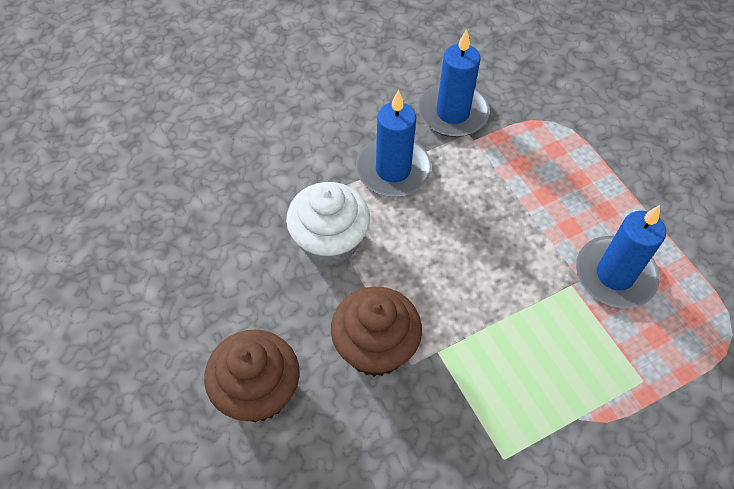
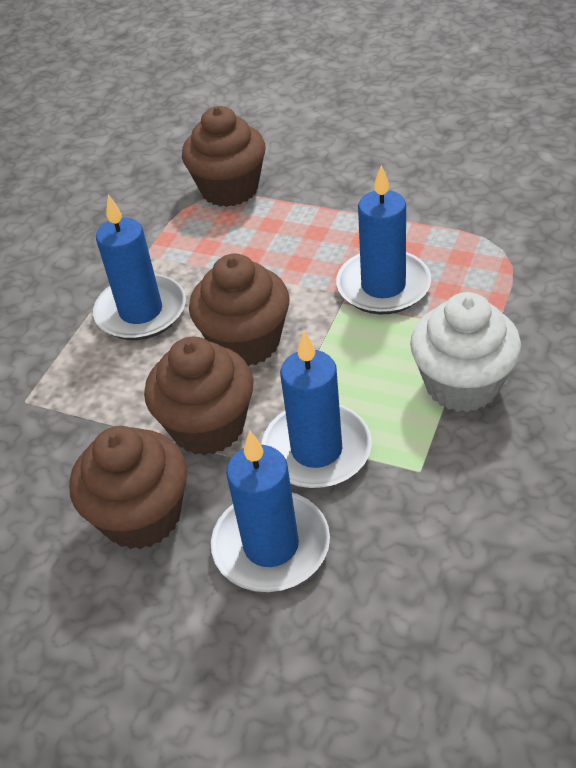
blue candle: [356,90,431,197] [418,29,490,137] [576,205,666,308] = 3 -> [93,194,186,340] [211,430,330,592] [261,331,372,489] [336,165,431,314] = 4
brown cupcake: [204,329,299,422] [331,287,422,377] = 2 -> [69,426,188,549] [144,337,254,455] [182,106,265,207] [189,254,290,366] = 4

